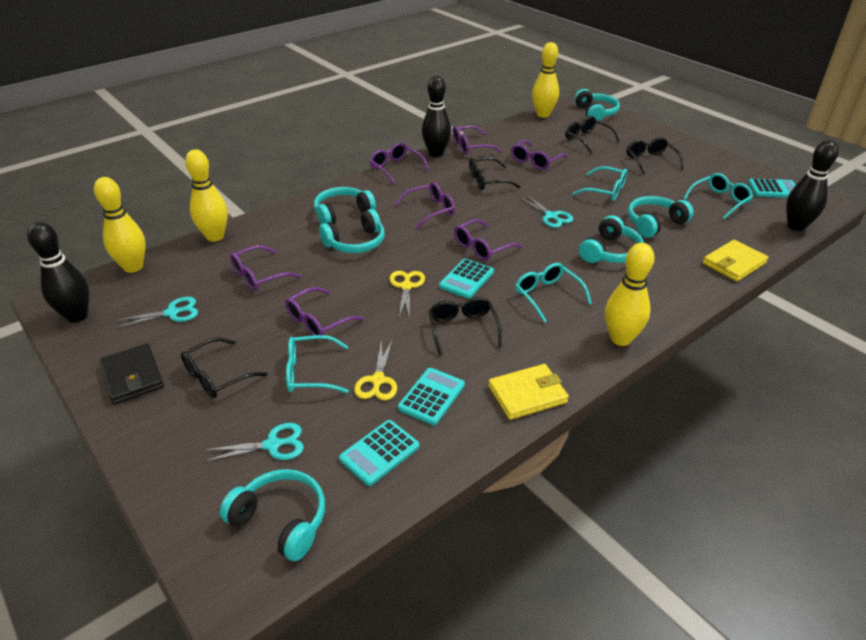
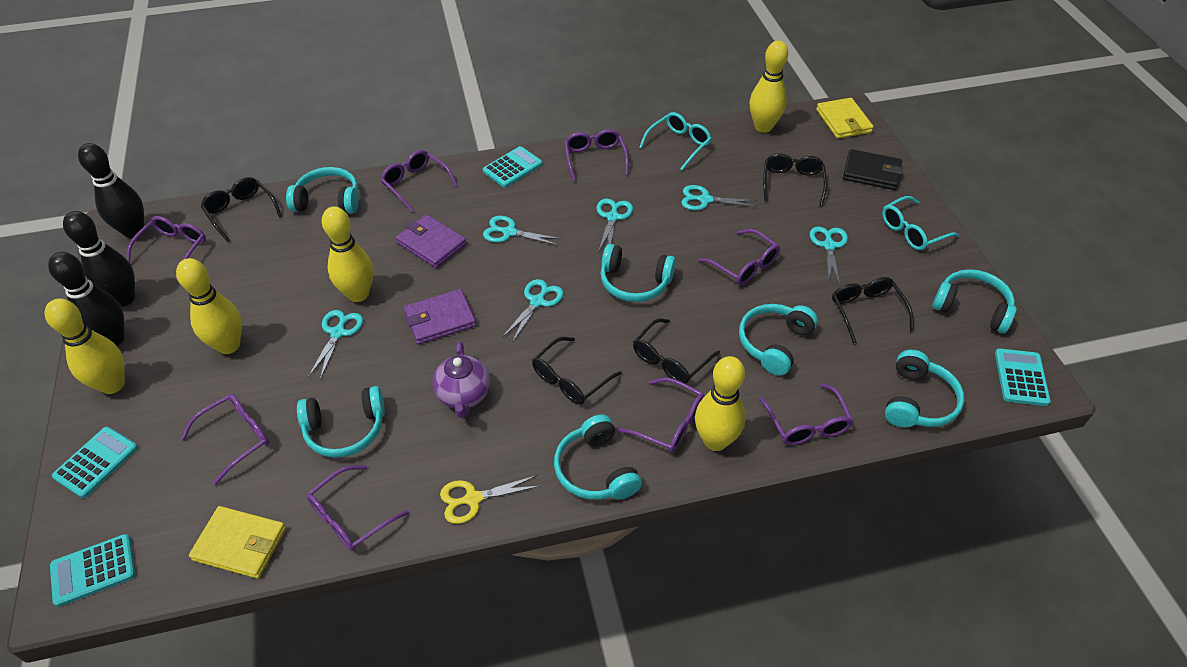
purple glasses: [230,245,301,291] [285,287,364,335] [370,143,429,184] [395,182,455,228] [452,126,501,155] [454,219,522,261] [511,140,568,170] = 7 -> [126,216,206,279] [181,394,269,485] [307,465,409,551] [380,150,458,212] [565,129,629,181] [617,377,705,453] [698,229,780,285] [759,383,853,445] = 8
purple teapot: none = 0 -> [433,341,490,418] = 1
purple wallet: none = 0 -> [396,214,467,268] [403,289,476,345] = 2
turquoise glasses: [286,335,349,393] [515,263,592,323] [573,166,627,201] [683,173,753,219] = 4 -> [639,112,712,170] [882,196,959,250] = 2
turquoise headphones: [220,469,325,561] [314,187,376,224] [319,209,385,253] [574,89,620,121] [579,215,644,263] [628,196,694,238] = 6 -> [286,167,359,214] [297,386,385,458] [554,414,642,500] [600,244,676,302] [739,304,818,376] [885,350,964,428] [932,269,1017,333] = 7
turquoise scissors: [114,297,198,328] [204,423,304,462] [519,194,573,228] = 3 -> [308,310,363,380] [483,216,562,246] [502,279,563,343] [597,199,633,252] [681,185,758,210] [810,226,848,285] = 6
yellow bowling pin: [94,177,146,273] [185,149,228,242] [532,42,559,118] [605,243,654,346] = 4 -> [45,298,125,394] [176,258,242,354] [322,207,373,302] [695,356,746,451] [750,41,788,133] = 5
yellow scissors: [354,339,397,401] [389,271,425,319] = 2 -> [440,475,540,524] = 1

